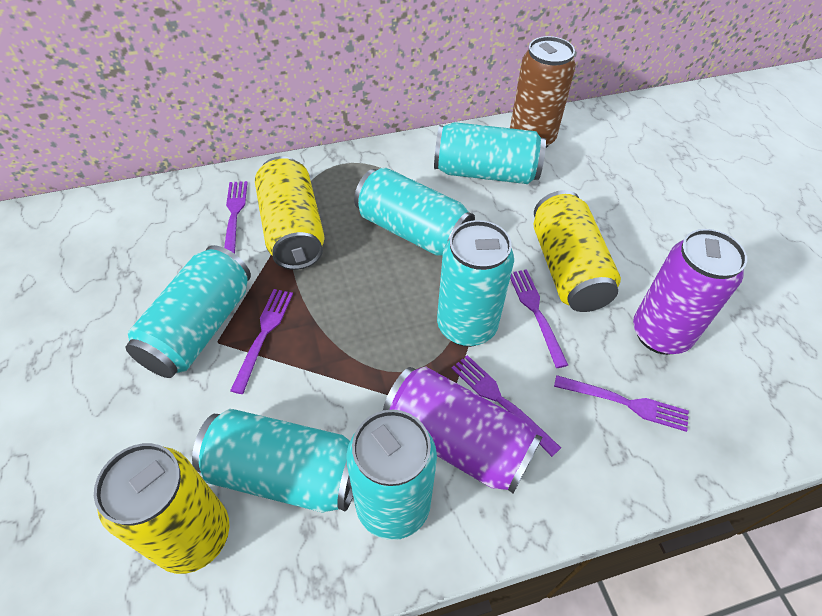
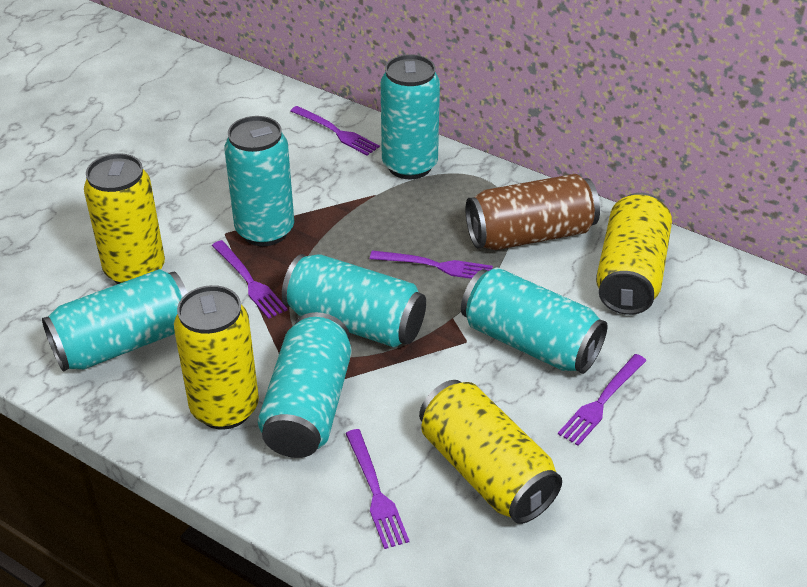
purple can: [383,366,542,493] [633,229,747,355] = 2 -> none = 0
yellow can: [94,443,229,574] [255,156,325,270] [534,190,621,312] = 3 -> [84,153,165,284] [174,285,259,430] [419,380,562,524] [596,193,672,315] = 4

